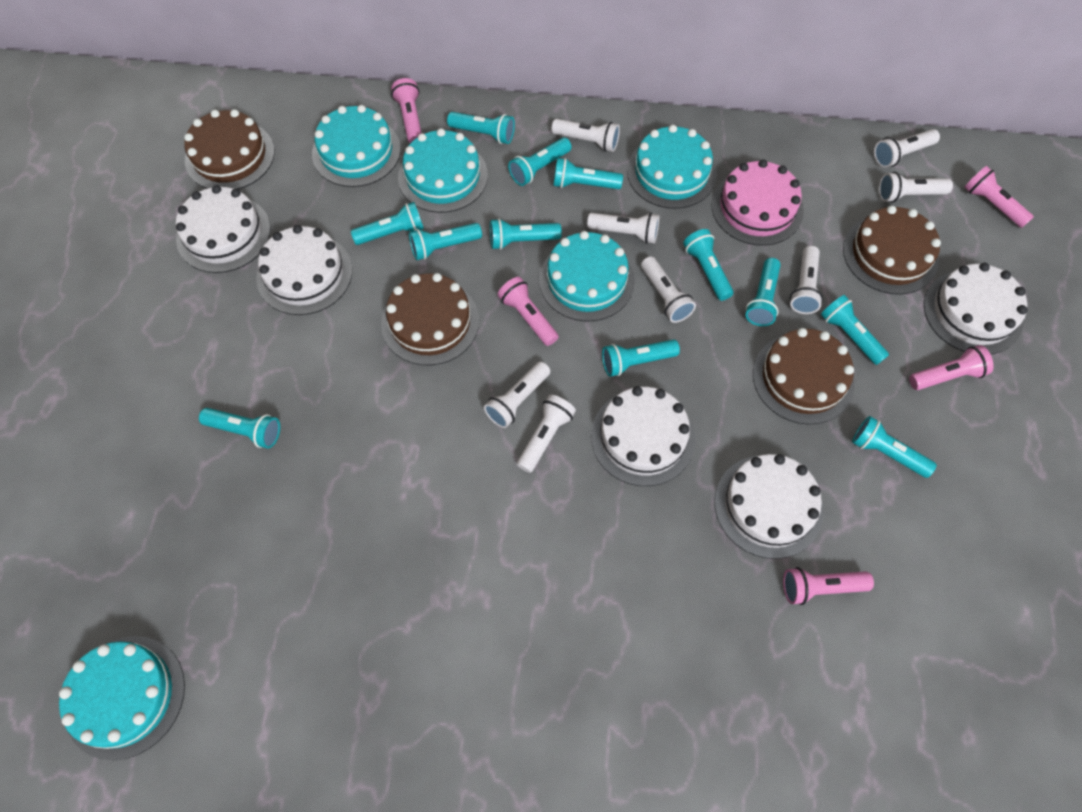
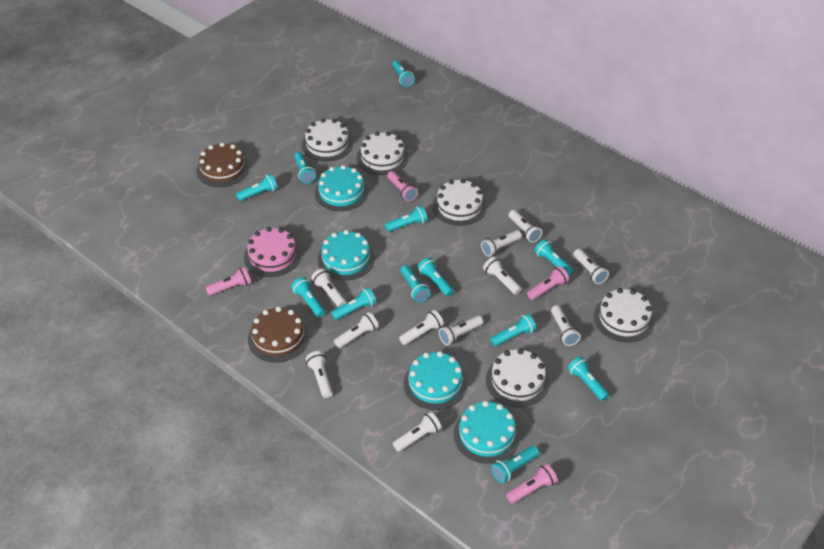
brown cake: [184,109,275,189] [381,273,479,365] [753,328,855,425] [843,205,941,295] = 4 -> [196,142,250,187] [248,307,310,363] = 2
pink flashlight: [391,78,421,143] [498,277,559,346] [783,567,874,605] [909,345,994,390] [964,166,1034,228] = 5 -> [205,267,251,296] [387,171,418,202] [506,464,558,504] [527,266,569,300] = 4
turquoise cake: [59,636,185,760] [312,105,401,187] [398,128,488,213] [539,231,635,321] [627,125,717,209] = 5 -> [315,165,369,211] [317,230,375,280] [403,351,467,410] [454,401,520,464] = 4
white flashlight: [484,362,550,428] [517,395,576,473] [552,119,620,152] [587,213,659,244] [641,256,696,323] [790,246,823,314] [874,129,940,168] [879,172,953,203] = 8 -> [306,351,333,398] [311,268,346,307] [334,312,379,348] [393,412,442,452] [399,310,444,345] [439,316,483,345] [481,230,522,257] [483,256,521,295] [509,210,542,243] [551,305,581,346] [573,249,609,284] = 11

